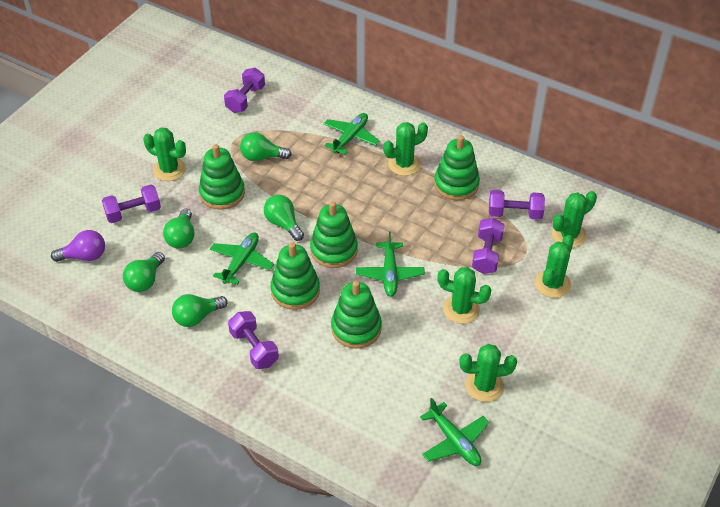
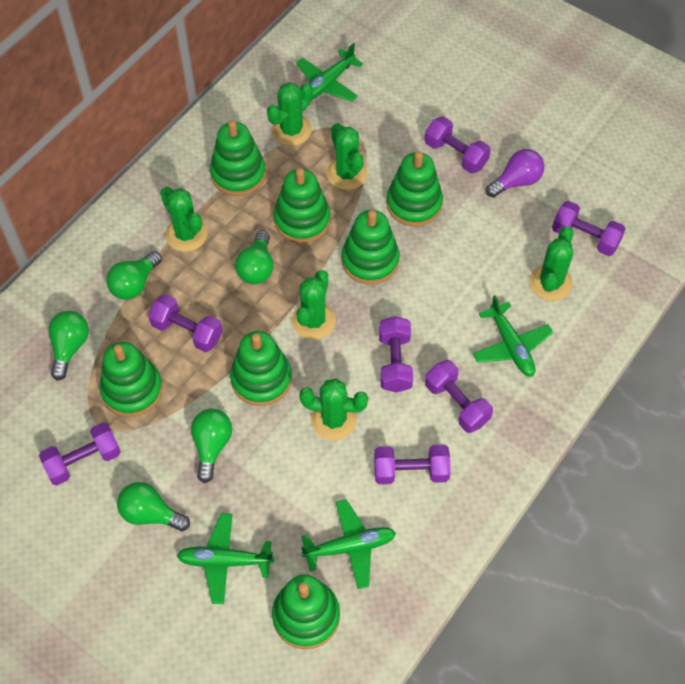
green stacking toy: [199,144,245,210] [270,242,320,310] [310,201,358,268] [331,281,382,349] [434,135,480,200] = 5 -> [100,342,163,417] [210,120,266,196] [230,331,292,406] [272,574,340,649] [274,168,331,243] [342,210,399,285] [386,151,443,227] = 7
purple dumbbell: [102,185,161,223] [224,68,265,113] [228,311,279,369] [472,218,504,274] [489,190,545,220] = 5 -> [39,422,121,485] [148,294,223,352] [374,444,451,484] [379,316,413,393] [425,116,491,173] [425,360,493,433] [552,201,625,256] = 7

